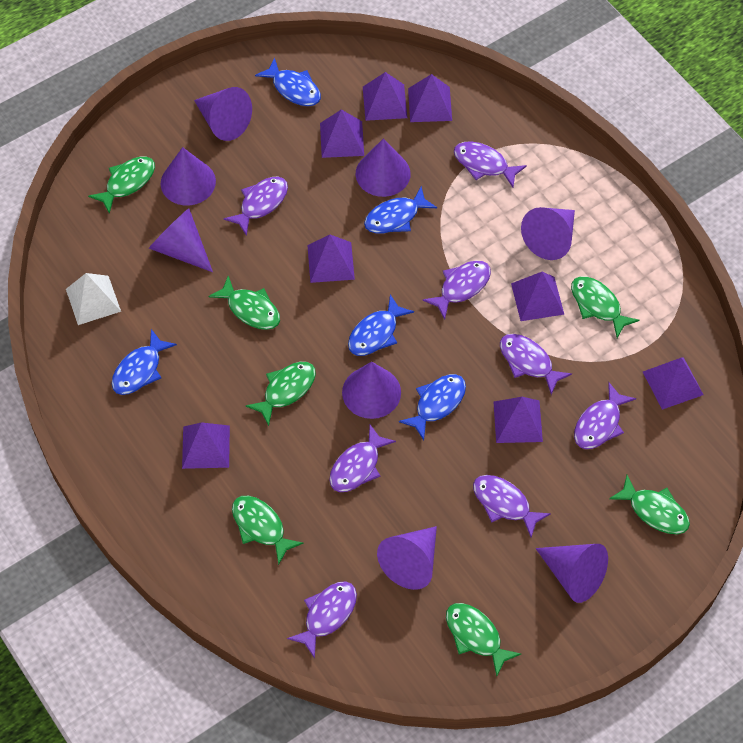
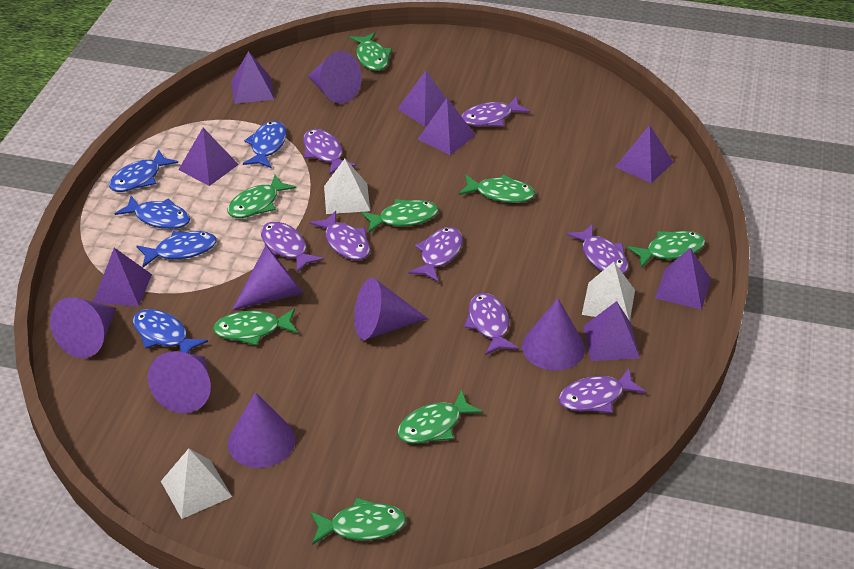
green fish: [88,156,155,214] [208,276,280,330] [232,496,304,565] [246,362,316,426] [446,603,521,676] [571,277,640,338] [609,475,690,534] = 7 -> [213,308,298,346] [227,175,296,218] [310,497,406,545] [350,32,392,71] [361,199,438,233] [397,390,483,444] [459,174,535,203] [627,231,705,268] = 8
purple cone: [149,208,213,272] [161,147,216,205] [194,87,252,141] [342,362,401,419] [356,138,411,197] [377,526,437,590] [521,207,575,260] [536,544,608,603] = 8 -> [50,297,116,358] [148,351,211,413] [228,392,295,468] [232,245,304,310] [308,51,362,104] [354,278,428,340] [522,298,585,371] = 7
white pyramid: [66,273,121,325] = 1 -> [161,449,232,519] [324,159,370,214] [582,262,635,321] = 3

